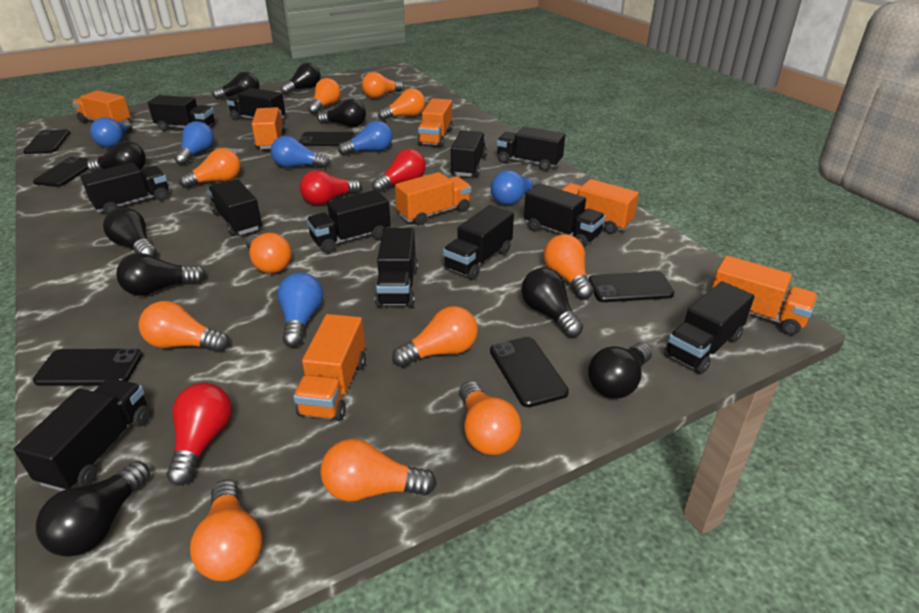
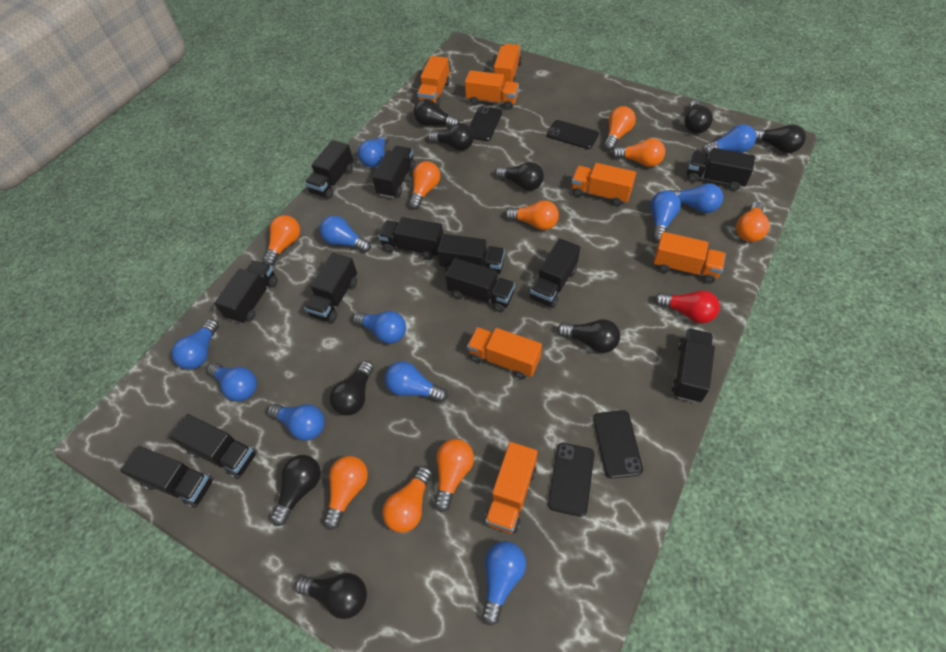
black phone: [23,129,70,154] [33,157,90,187] [33,349,142,386] [299,132,355,146] [490,337,569,407] [589,271,674,302] = 6 -> [469,106,502,141] [546,120,599,149] [548,443,594,517] [593,410,643,479] = 4
blue light bulb: [90,117,132,148] [174,121,214,165] [271,136,331,168] [277,272,323,347] [338,121,392,156] [491,170,540,205] = 6 -> [171,319,219,369] [207,363,257,401] [267,404,325,441] [319,215,371,253] [353,311,406,344] [358,133,389,167] [385,361,448,402] [482,541,526,626] [650,190,681,242] [669,183,723,213] [702,124,756,155] = 11
orange light bulb: [139,301,229,352] [179,148,241,188] [190,480,263,581] [246,233,292,273] [308,78,341,114] [320,438,437,502] [362,72,404,98] [378,89,425,121] [392,306,478,367] [459,381,521,455] [544,234,594,299] = 11 -> [263,215,300,266] [323,456,368,530] [382,466,432,533] [409,161,440,209] [434,439,474,512] [505,200,559,230] [604,106,636,150] [612,138,665,167] [736,202,770,242] = 9
red light bulb: [166,383,232,486] [300,170,361,205] [372,149,426,192] = 3 -> [654,290,720,324] = 1

